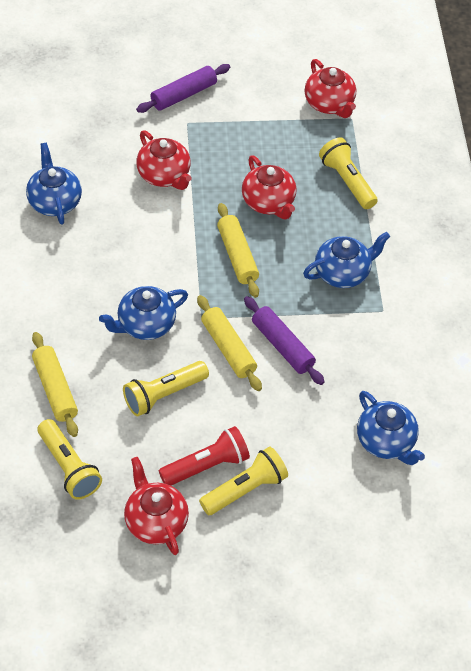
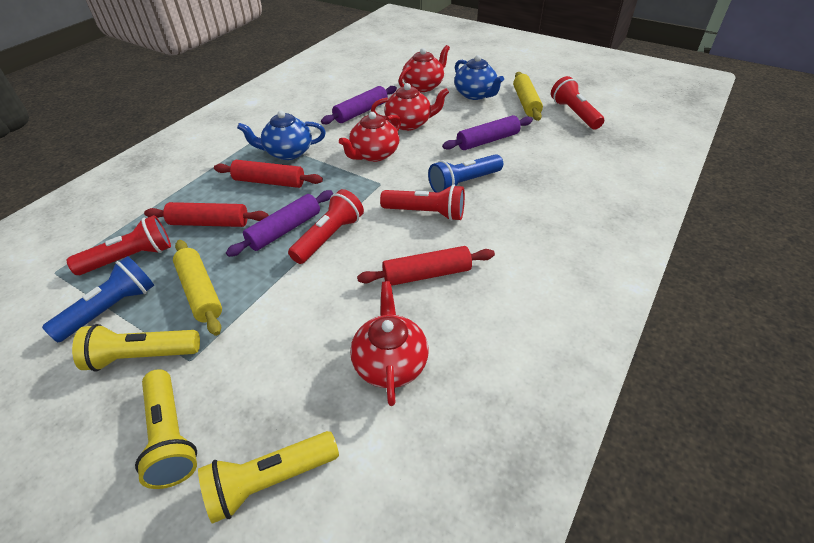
blue flashlight: none = 0 -> [42,256,154,342] [428,154,503,193] = 2
blue teapot: [26,143,82,225] [99,286,188,340] [303,232,390,288] [357,391,425,465] = 4 -> [237,111,326,160] [454,55,504,100] = 2
purple rolling pin: [136,64,230,113] [244,296,324,385] = 2 -> [226,190,333,257] [321,86,397,124] [442,115,533,150] = 3
red flashlight: [159,426,250,485] = 1 -> [67,215,171,275] [288,189,364,264] [380,185,465,221] [551,76,604,129] = 4
red rolling pin: none = 0 -> [144,202,269,227] [214,160,323,188] [357,246,495,286] = 3
yellow flashlight: [38,419,102,500] [123,361,209,417] [199,447,288,515] [319,137,378,209] = 4 -> [72,324,200,371] [135,369,197,489] [198,431,339,524] = 3
yellow rolling pin: [32,332,78,437] [197,295,262,391] [217,203,259,298] = 3 -> [173,240,222,336] [513,72,543,121] = 2

